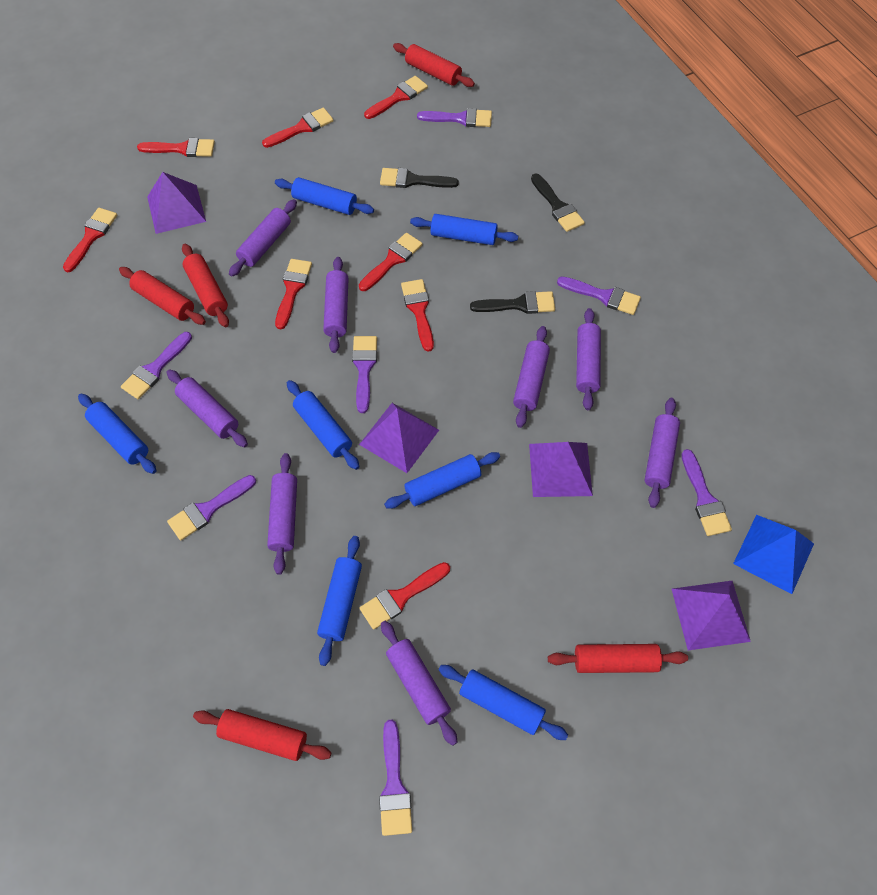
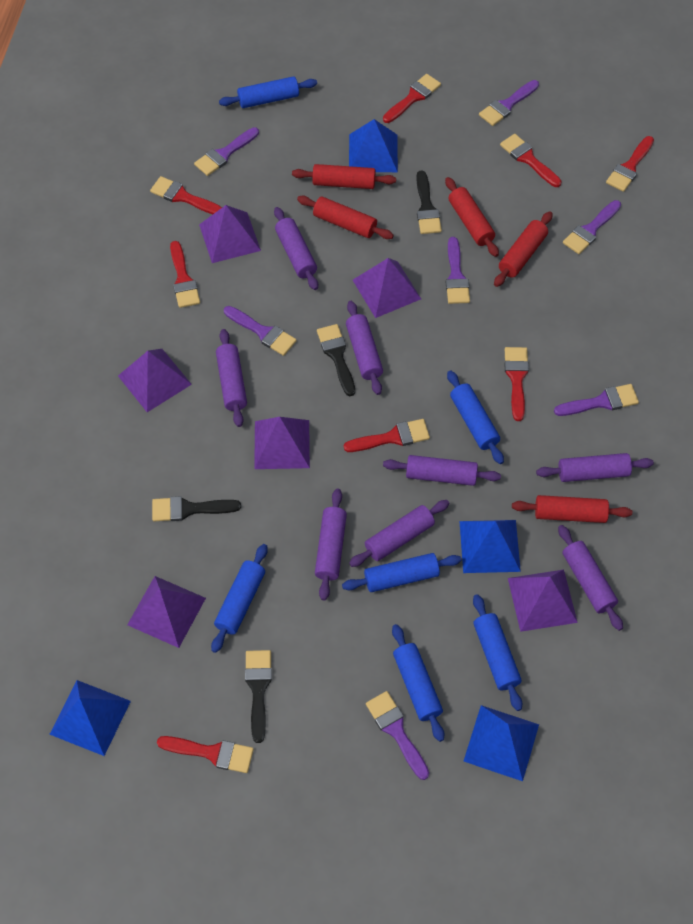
black brush: [380,168,459,188] [470,291,555,314] [531,173,585,232] = 3 -> [152,496,241,521] [245,650,272,743] [317,324,355,396] [416,171,442,234] = 4
blue pyramid: [733,515,814,594] = 1 -> [49,680,131,756] [349,119,398,172] [460,520,521,573] [464,705,539,781] = 4
blue rolling pin: [78,393,156,474] [275,177,374,215] [287,380,359,470] [317,536,362,666] [384,452,500,509] [410,214,518,245] [438,665,568,740] = 7 -> [211,544,268,653] [219,76,317,108] [342,553,461,592] [392,624,444,742] [447,370,504,464] [473,594,522,711] = 6
purple pyramid: [147,172,206,234] [359,403,439,473] [529,442,593,497] [672,581,751,650] = 4 -> [118,349,192,412] [127,576,206,648] [199,205,261,263] [254,417,310,469] [353,258,421,318] [508,570,578,632] = 6

